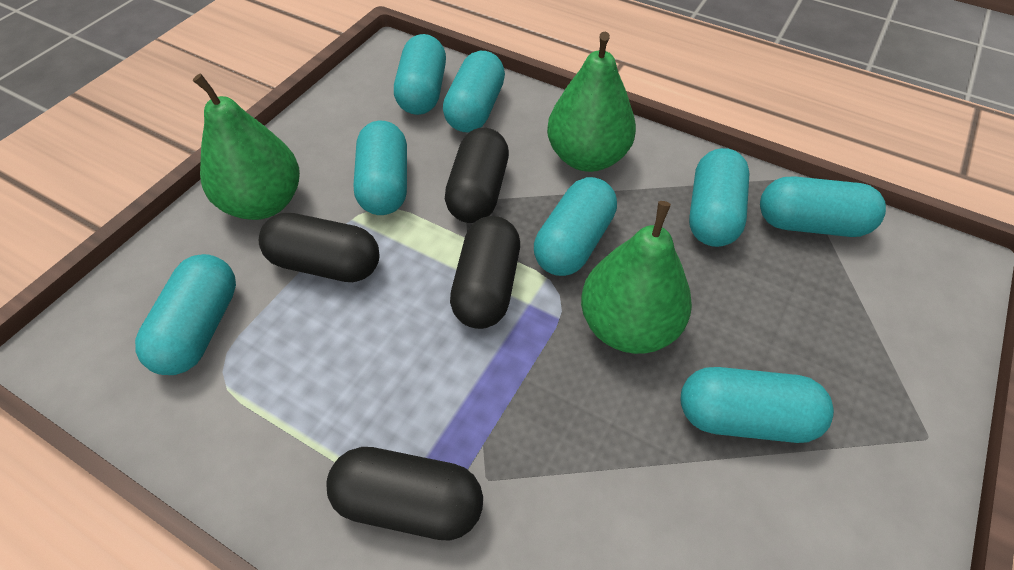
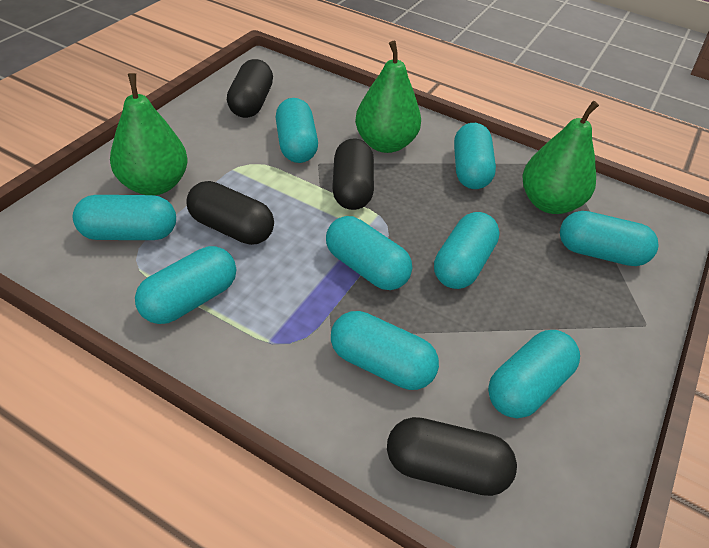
turquoise capsule: [135,254,236,375] [354,120,407,215] [394,34,446,115] [443,51,505,132] [534,177,617,276] [681,367,834,443] [689,148,750,247] [760,176,886,237] = 8 -> [73,195,176,240] [135,246,236,324] [276,98,318,163] [326,216,412,290] [331,311,439,390] [434,212,499,289] [454,123,496,189] [488,330,580,418] [560,211,658,266] = 9

